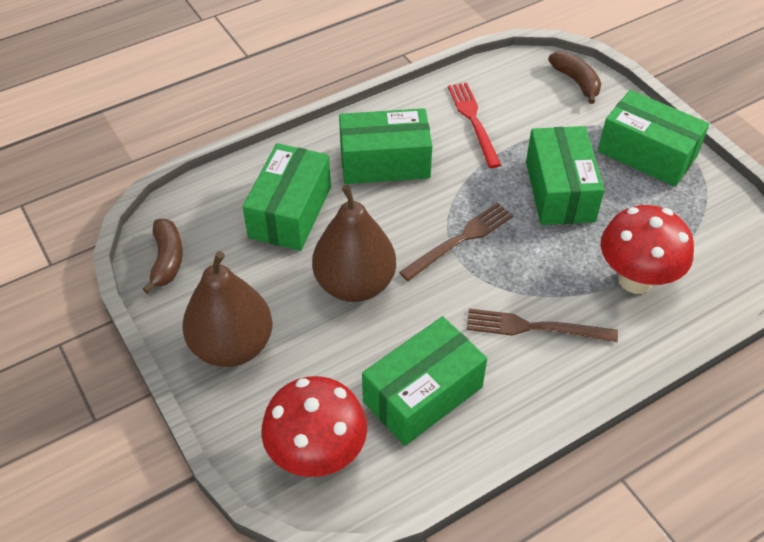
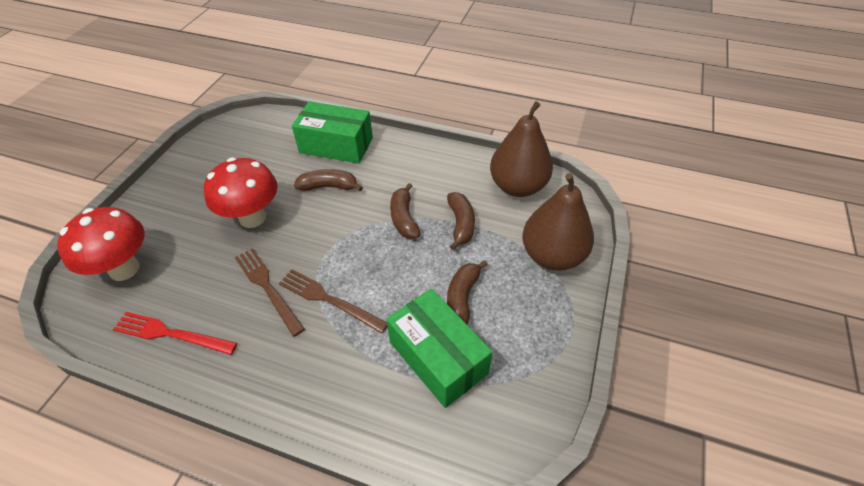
brown banana: [143,219,183,294] [548,51,601,104] = 2 -> [294,169,363,191] [390,183,420,239] [447,192,475,250] [447,260,488,325] = 4
green box: [243,143,331,251] [339,108,432,184] [362,316,487,446] [526,126,605,225] [598,90,709,187] = 5 -> [292,101,373,164] [386,289,493,408] = 2

